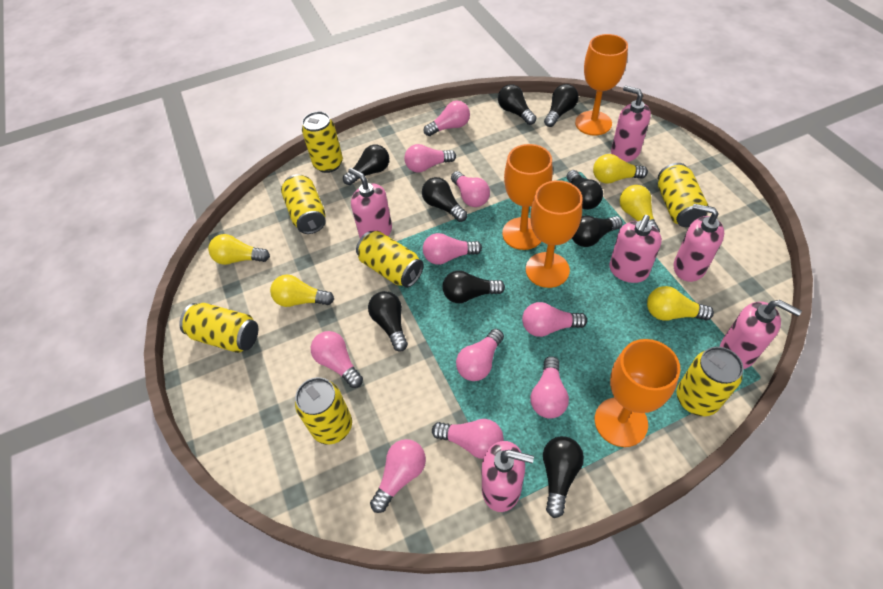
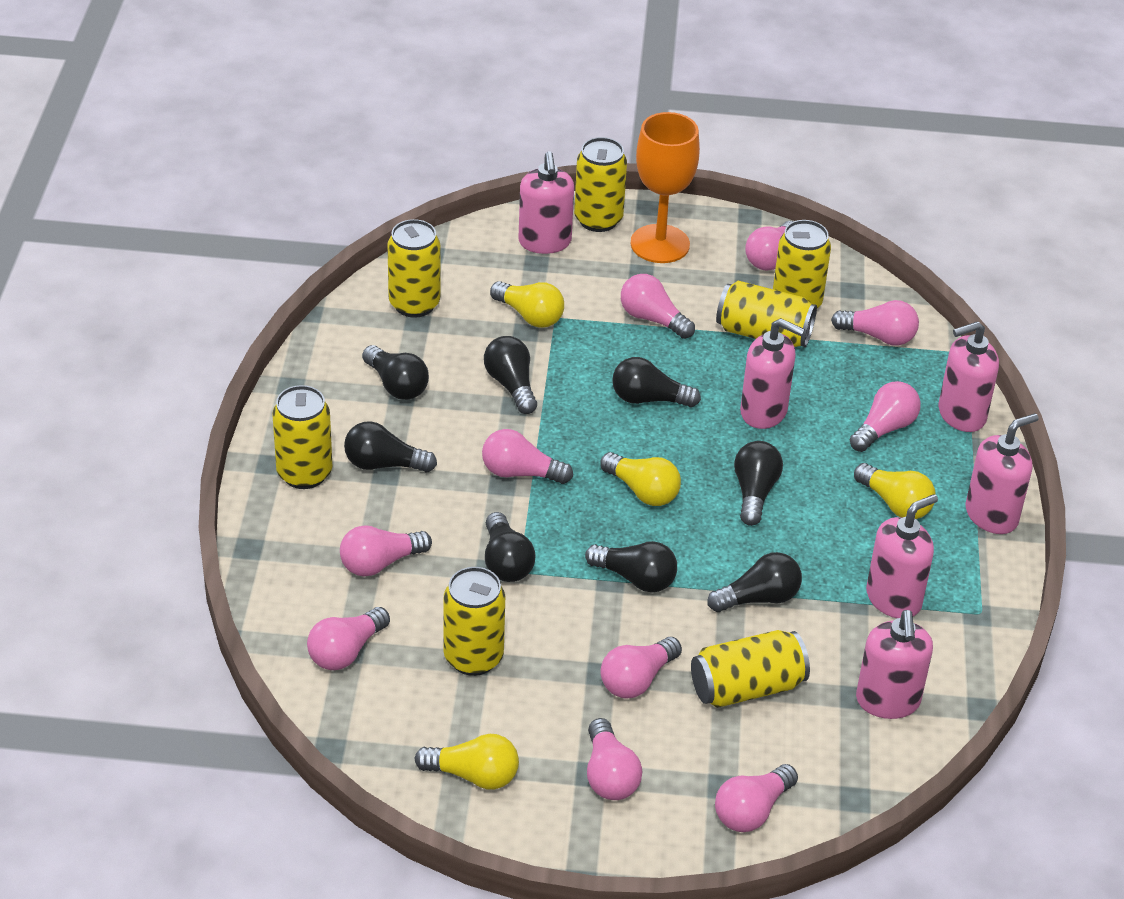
black light bulb: [343,145,389,185] [368,291,408,352] [422,177,467,222] [442,270,505,303] [498,84,537,125] [543,436,584,518] [544,84,579,127] [567,170,603,210] [572,216,622,247] = 9 -> [344,421,437,472] [362,345,429,400] [484,336,537,414] [485,512,536,582] [585,541,677,593] [612,357,701,407] [708,552,802,612] [734,441,783,526] = 8
orange goblet: [502,144,553,250] [526,180,582,288] [575,34,628,135] [595,339,680,447] = 4 -> [631,112,700,263] = 1
yellow light bulb: [208,234,270,265] [270,275,334,307] [593,154,648,184] [620,185,660,232] [647,286,714,321] = 5 -> [414,734,519,790] [490,281,564,328] [600,452,681,506] [854,463,936,519] = 4

